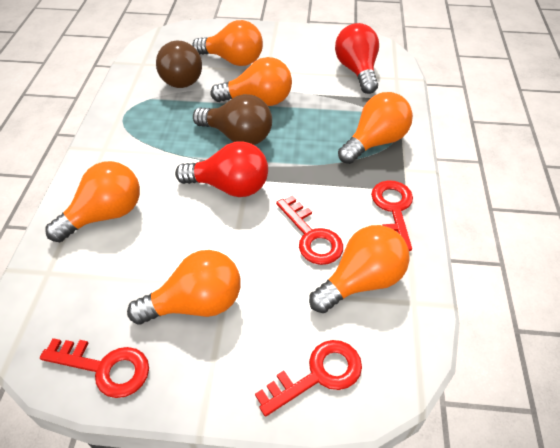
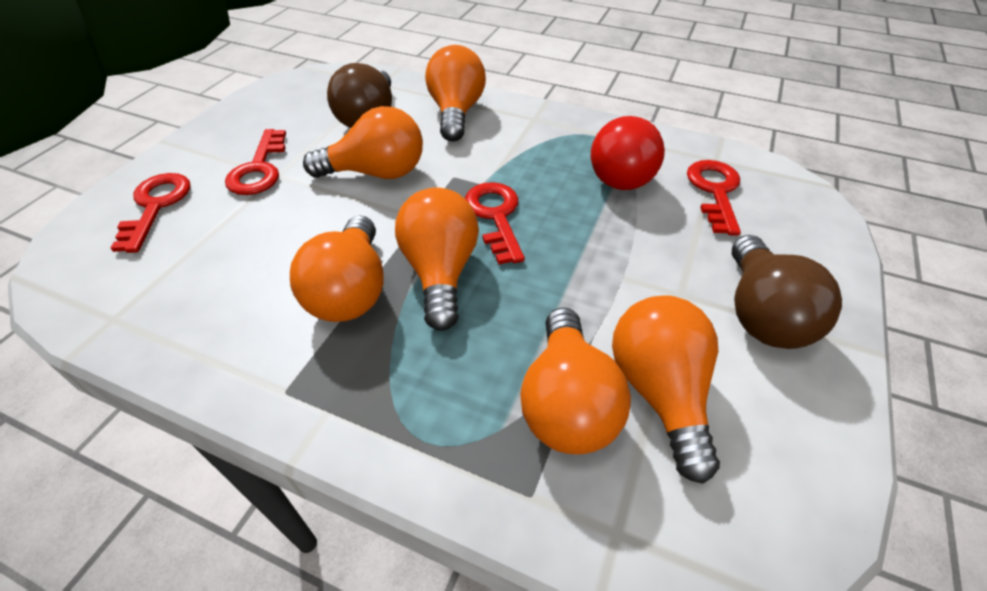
red light bulb: [175,141,268,197] [335,23,379,94] = 2 -> [591,116,665,190] = 1

